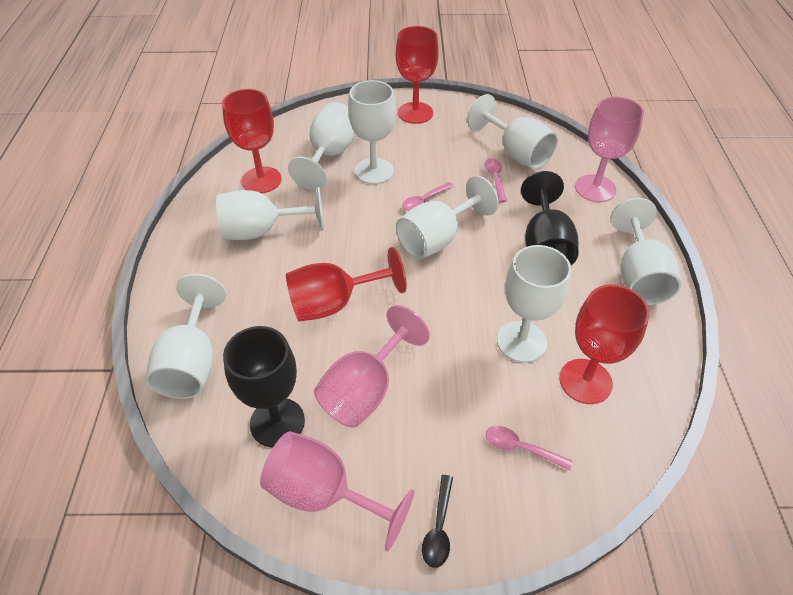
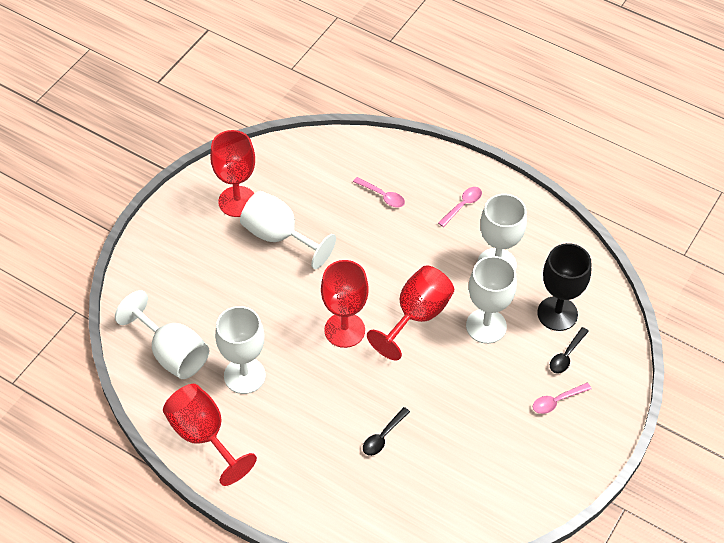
black goblet: [223,326,305,448] [521,171,579,265] = 2 -> [537,243,591,331] = 1
black spoon: [422,475,453,568] = 1 -> [363,407,410,456] [550,327,589,373] = 2
pink goblet: [260,431,414,551] [314,305,430,428] [575,97,644,202] = 3 -> none = 0
white goblet: [146,274,226,399] [216,187,324,240] [288,102,355,190] [348,80,396,184] [396,176,499,259] [467,94,558,169] [497,245,571,363] [611,198,681,305] = 8 -> [115,290,209,379] [215,306,266,394] [240,191,336,269] [466,256,517,344] [477,194,527,270] = 5

